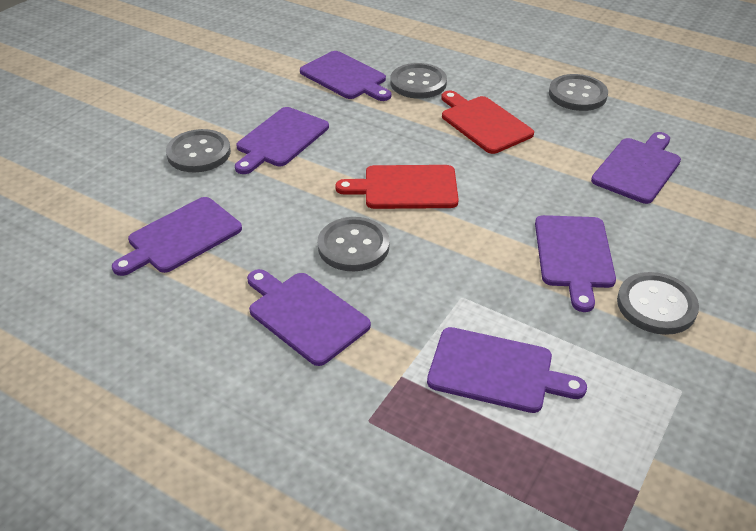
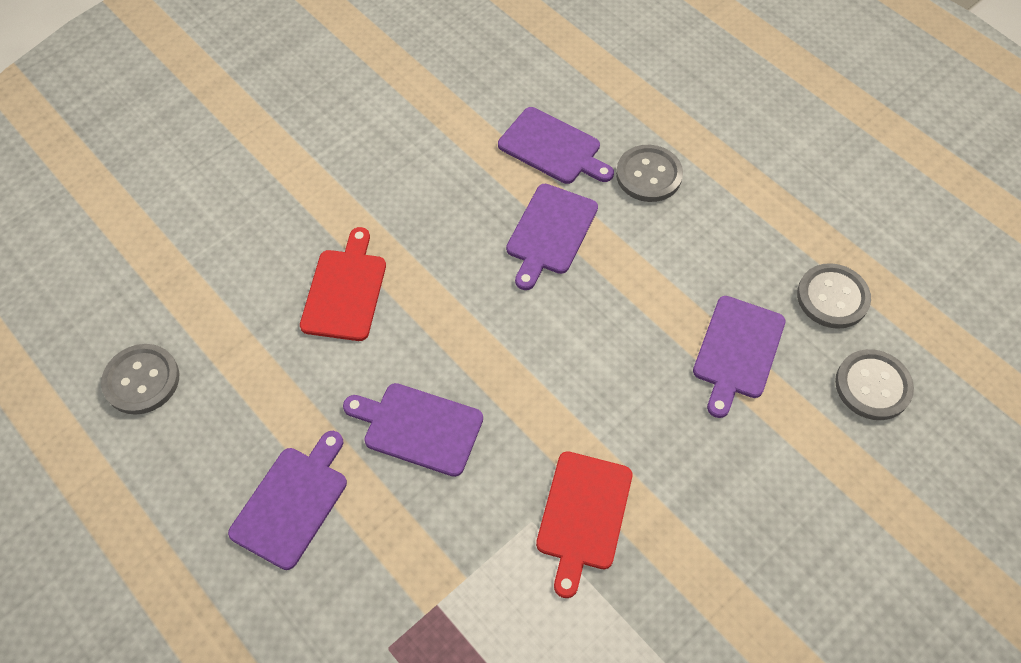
grey button: [166,129,231,172] [317,217,390,271] [391,63,447,99] [549,74,608,111] [617,272,699,335] = 5 -> [101,344,179,415] [616,145,683,202] [797,263,871,329] [835,349,914,420] = 4
purple cutting board: [112,197,242,276] [235,107,329,174] [247,269,371,366] [300,51,392,101] [427,327,587,413] [535,215,616,312] [591,132,681,204] = 7 -> [228,431,347,570] [343,383,483,477] [498,107,614,184] [506,184,598,290] [693,296,786,418] = 5

